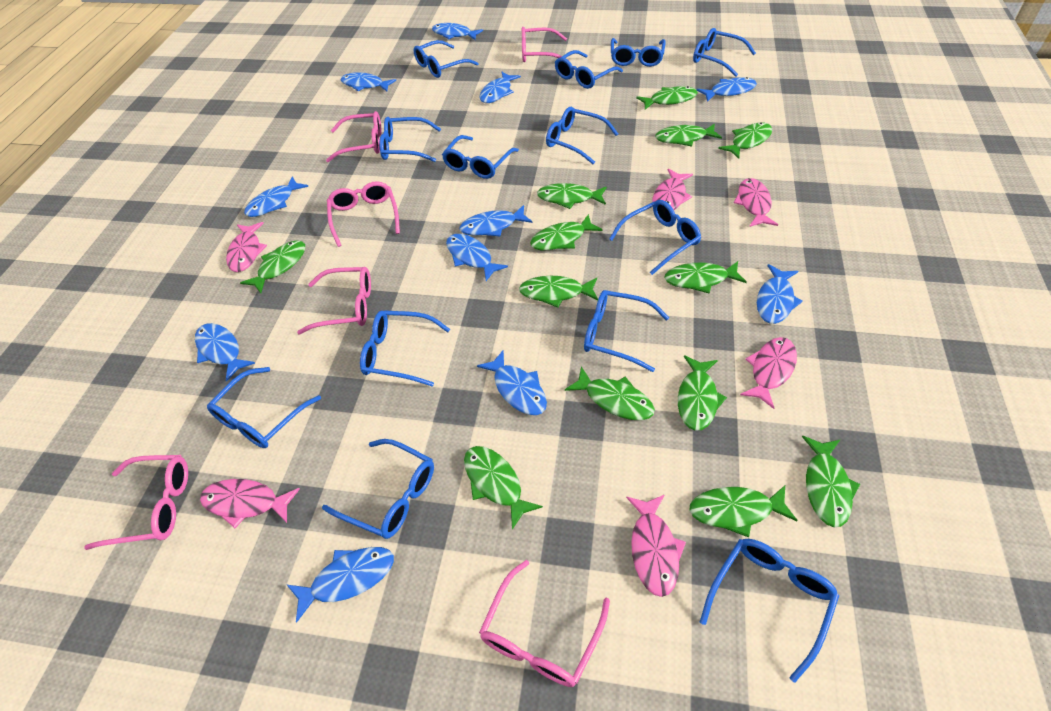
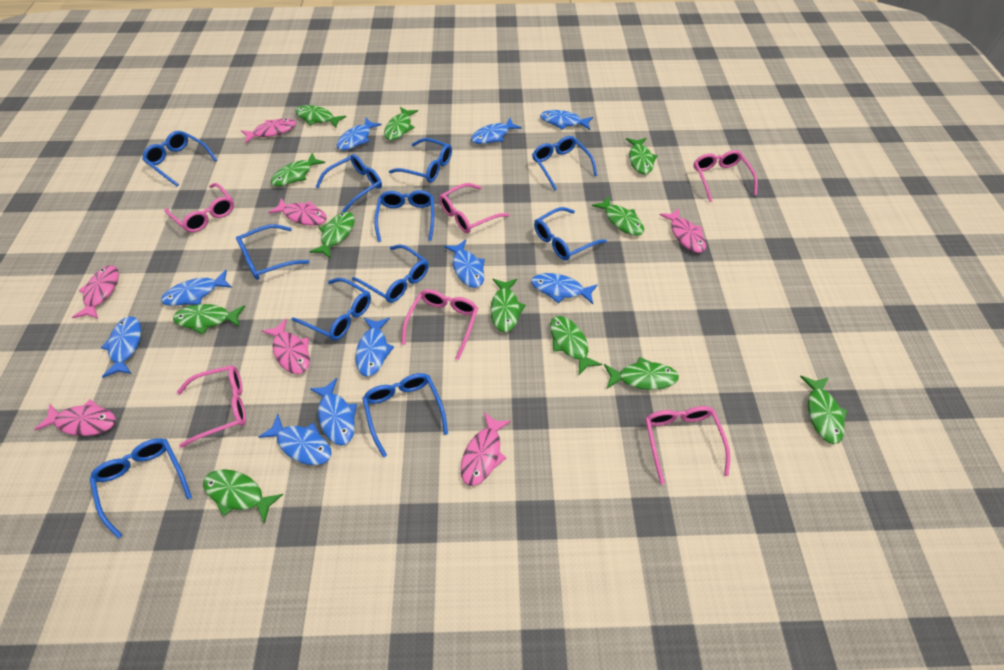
blue fish: [195,323,255,382] [244,177,309,217] [287,547,394,623] [340,72,396,92] [432,23,483,40] [446,234,508,281] [459,205,532,236] [477,350,547,415] [480,72,521,103] [697,77,757,102] [757,264,803,324] = 11 -> [101,316,141,378] [161,270,232,306] [258,414,332,465] [310,378,357,445] [337,118,382,151] [355,318,394,377] [444,240,485,288] [471,118,522,144] [531,273,598,304] [540,110,593,130] = 10
blue glasses: [207,367,321,448] [322,439,434,539] [360,310,450,387] [380,117,441,162] [413,40,478,78] [442,135,519,179] [546,107,618,164] [555,50,623,89] [584,290,669,372] [609,200,701,275] [611,38,666,67] [693,28,756,77] [700,539,839,683] = 13 -> [89,438,192,539] [142,131,217,186] [236,224,310,280] [291,278,371,340] [315,154,382,212] [352,244,429,303] [362,373,448,457] [374,190,434,242] [389,138,452,183] [532,136,597,190] [534,207,607,260] = 11
green fish: [240,240,305,293] [464,446,543,530] [519,276,598,308] [530,214,602,250] [537,183,607,209] [565,366,655,420] [636,86,698,110] [655,124,722,147] [665,261,747,293] [678,355,727,431] [689,486,798,537] [718,122,772,159] [802,436,860,528] = 13 -> [173,304,245,335] [203,469,283,523] [271,153,325,186] [295,105,346,128] [310,212,355,259] [384,107,418,140] [490,279,526,332] [550,316,602,375] [592,196,644,236] [604,357,679,390] [626,138,658,175] [800,376,848,444] = 12
pink fish: [200,479,300,528] [226,222,267,272] [626,495,686,597] [652,169,693,210] [734,178,778,227] [740,337,797,409] = 6 -> [34,399,116,436] [72,265,119,319] [241,118,296,143] [262,319,310,374] [268,198,327,226] [461,412,511,486] [659,209,706,253] = 7

